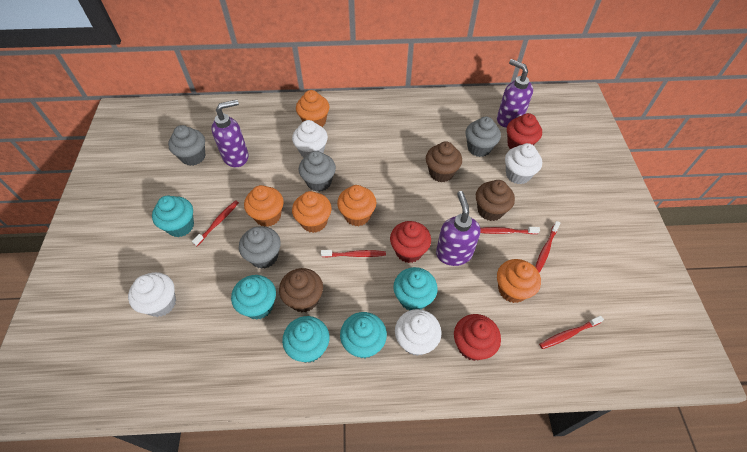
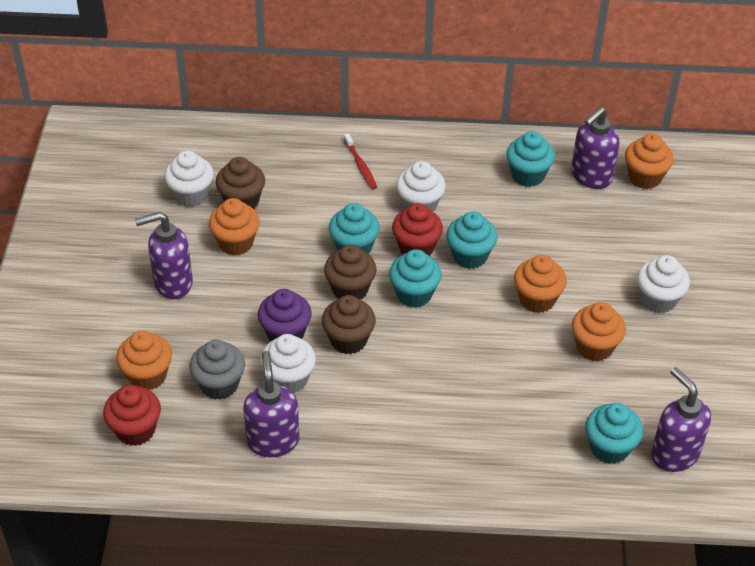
grey cupcake: [168,125,205,166] [239,226,281,269] [299,151,336,192] [465,116,501,157] = 4 -> [189,339,245,400] = 1
purple cupcake: none = 0 -> [258,289,312,341] = 1
purple soap dispenser: [211,100,248,167] [436,191,481,266] [497,59,533,128] = 3 -> [135,212,193,299] [243,351,300,457] [571,107,620,189] [651,367,711,472] = 4
red cupcake: [390,221,431,263] [454,314,501,361] [507,113,542,149] = 3 -> [103,385,161,446] [392,203,443,256] = 2
red toothbrush: [192,200,239,246] [321,250,386,257] [480,227,540,234] [535,221,560,273] [539,316,604,349] = 5 -> [344,133,377,189] = 1

